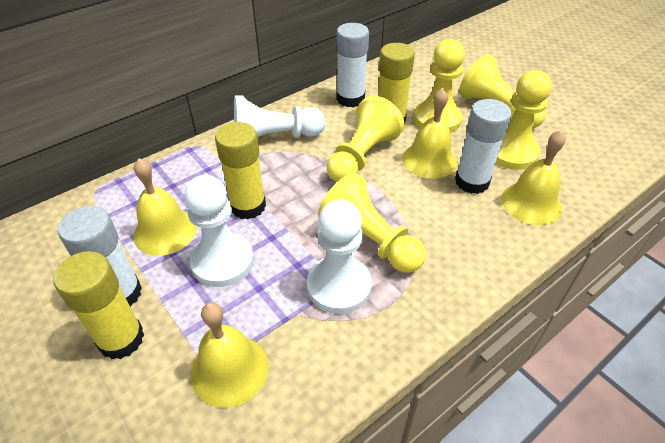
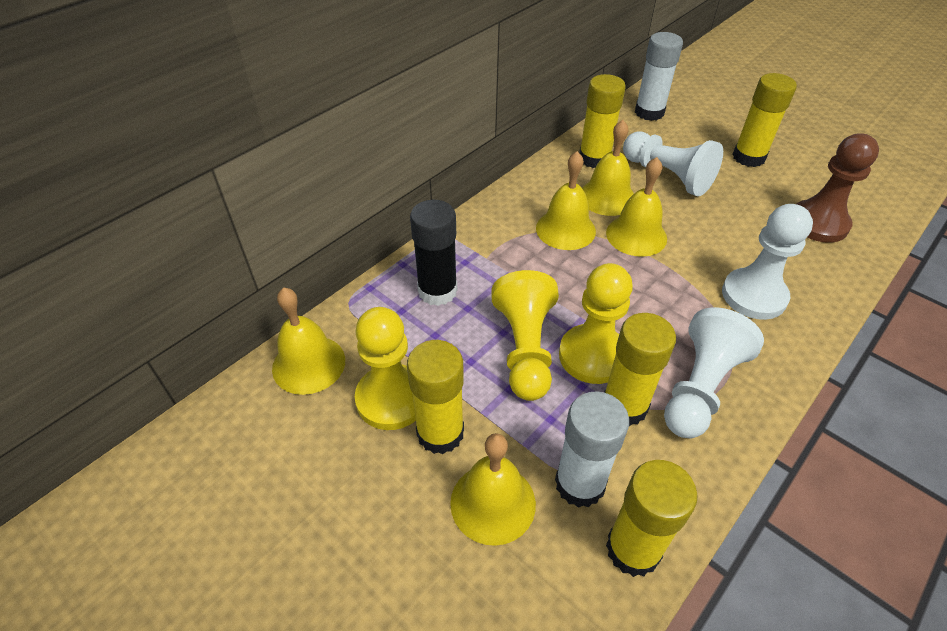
black glue stick: none = 0 -> [410,200,457,306] = 1
brown pawn: none = 0 -> [797,134,879,243] = 1
white glue stick: [58,206,142,307] [337,23,369,107] [455,99,512,194] = 3 -> [555,391,629,508] [635,32,683,121] = 2
yellow bell: [133,158,197,256] [191,302,268,408] [402,88,457,179] [501,130,566,225] = 4 -> [272,287,345,395] [450,433,536,546] [536,151,596,250] [582,120,634,216] [606,157,667,257] = 5
yellow glue stick: [54,251,144,359] [215,122,266,220] [378,43,415,125] = 3 -> [407,340,464,454] [579,74,626,168] [604,313,676,426] [606,460,697,577] [732,73,797,167] = 5
yellow pawn: [318,173,426,273] [327,96,404,182] [414,39,465,133] [459,54,547,128] [496,70,552,170] = 5 -> [355,307,416,430] [491,270,559,401] [559,263,633,384] = 3

